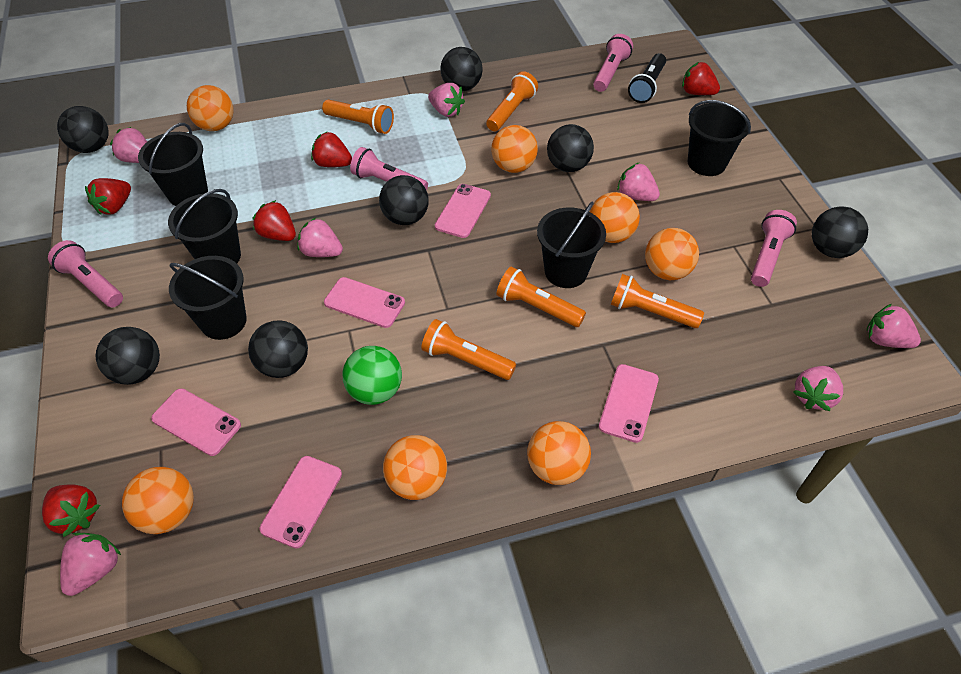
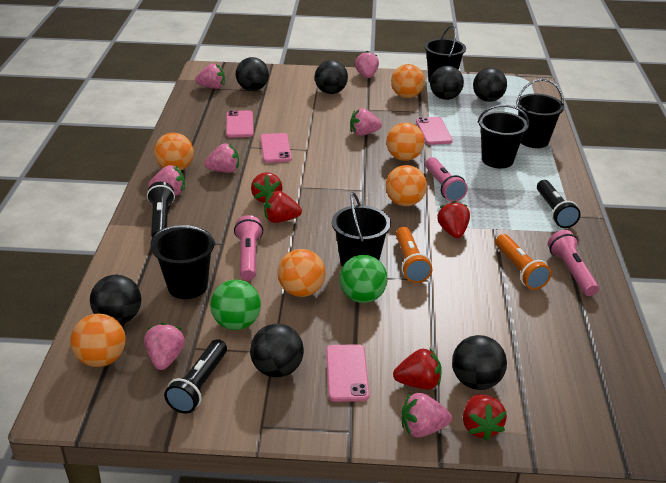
black flashlight: [628,53,666,103] = 1 -> [147,182,175,238] [164,339,227,414] [537,180,581,228] = 3
green ball: [342,346,402,405] = 1 -> [210,280,261,330] [339,255,388,303] = 2
orange ball: [122,467,194,534] [187,85,234,131] [383,435,447,500] [491,125,538,173] [527,421,591,485] [590,192,640,243] [645,228,699,280] = 7 -> [70,314,126,367] [154,133,194,170] [278,249,326,297] [386,123,424,161] [386,165,427,206] [391,64,425,98] = 6
orange flashlight: [322,100,394,134] [421,319,516,380] [486,71,538,131] [496,266,586,327] [611,274,704,328] = 5 -> [396,227,432,283] [495,234,551,290] = 2
pink flashlight: [48,240,123,307] [350,147,428,191] [593,34,633,92] [751,210,797,287] = 4 -> [234,215,263,281] [425,157,468,202] [548,230,599,296] = 3
pink phone: [151,388,241,456] [260,456,342,549] [324,277,405,328] [435,184,491,238] [599,364,659,443] = 5 -> [226,110,254,138] [260,133,292,163] [326,344,370,402] [416,117,453,145] = 4

